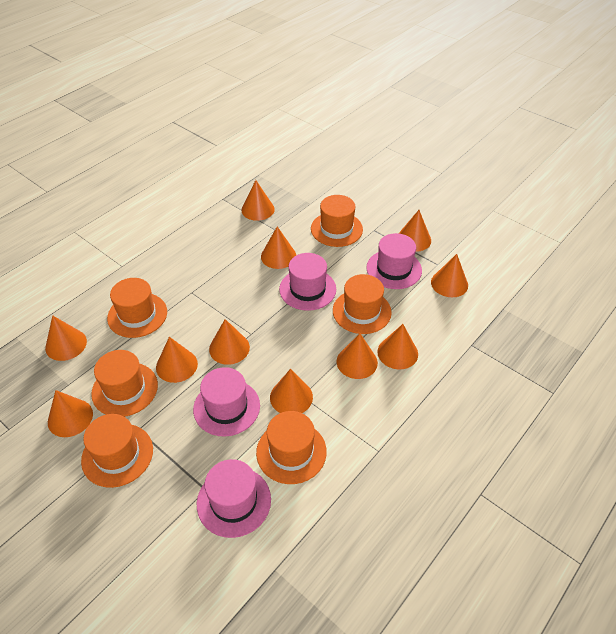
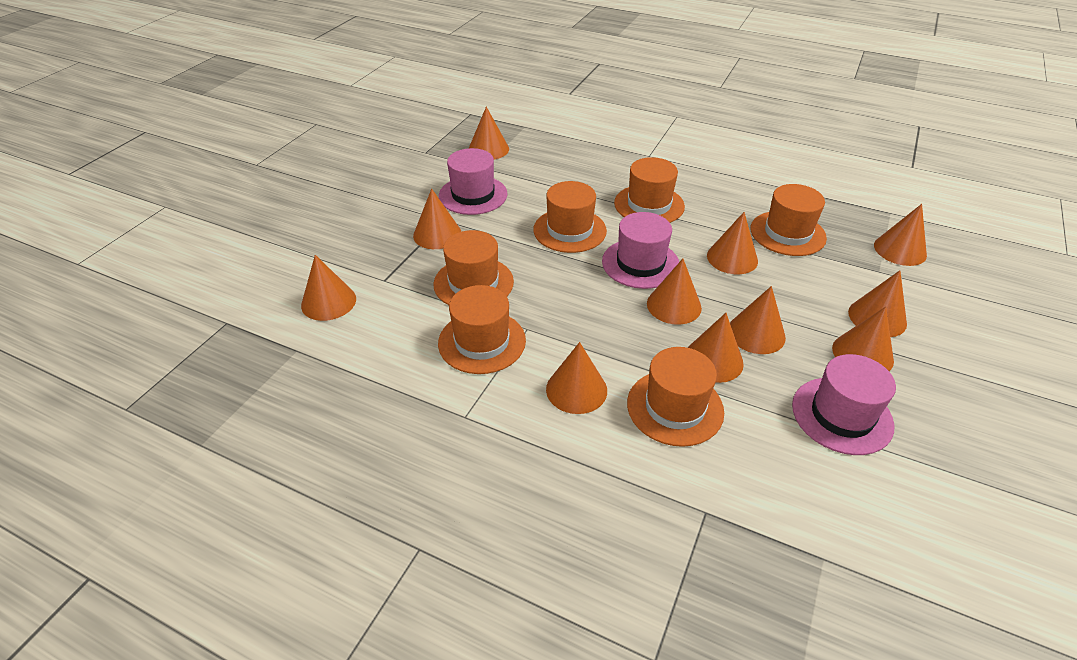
pink hat: [193,367,260,437] [197,459,271,538] [279,253,336,311] [366,233,422,289] = 4 -> [439,148,507,215] [602,212,679,289] [792,354,896,455] = 3

